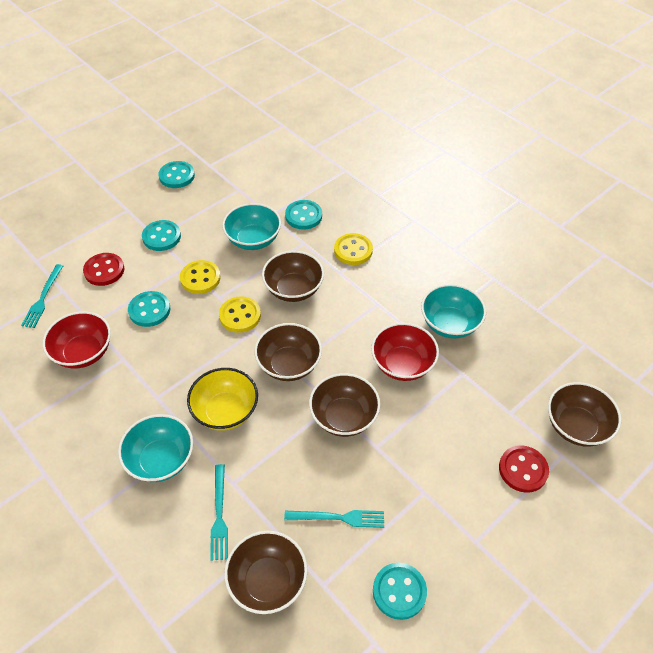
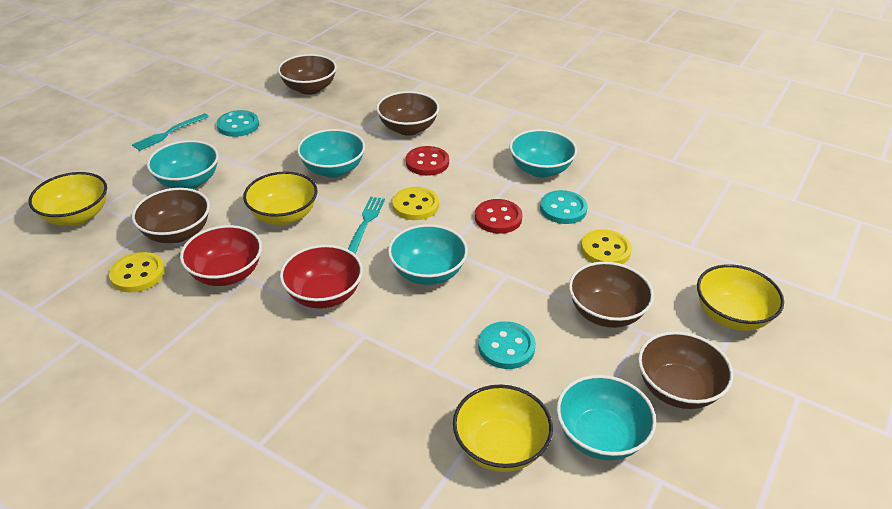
turquoise bowl: [118,414,193,482] [222,203,281,250] [421,284,486,338] = 3 -> [147,140,219,189] [297,129,365,178] [388,224,468,285] [510,129,577,178] [557,375,656,460] = 5
turquoise button: [128,291,170,327] [142,220,181,251] [158,161,195,188] [285,200,322,230] [373,563,427,620] = 5 -> [216,110,259,137] [478,321,536,369] [540,190,588,224] = 3
turquoise fork: [21,264,63,328] [210,464,228,561] [284,510,384,528] = 3 -> [132,113,209,151] [348,196,385,254] = 2
yellow bowl: [187,368,258,431] = 1 -> [29,172,107,226] [243,171,317,225] [453,385,553,472] [697,264,784,331] = 4

